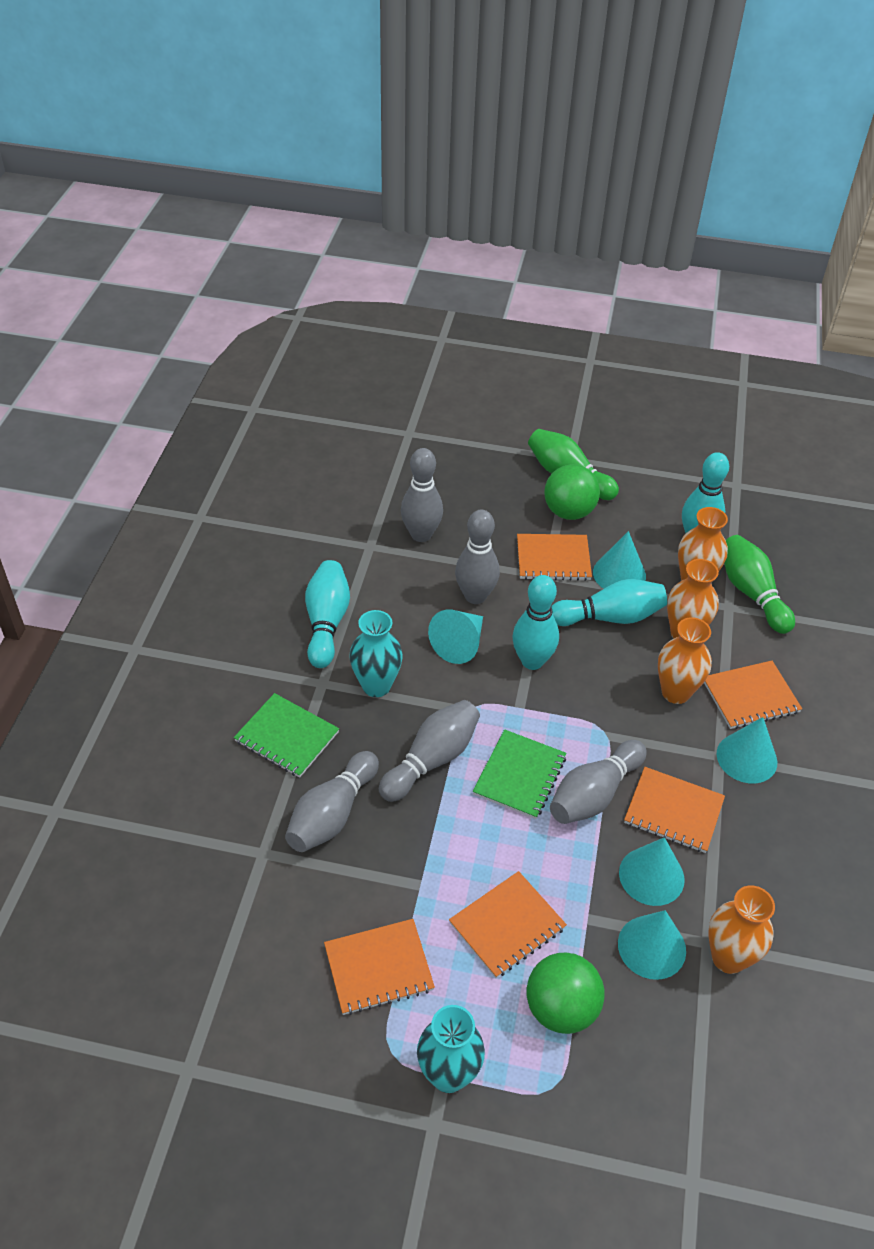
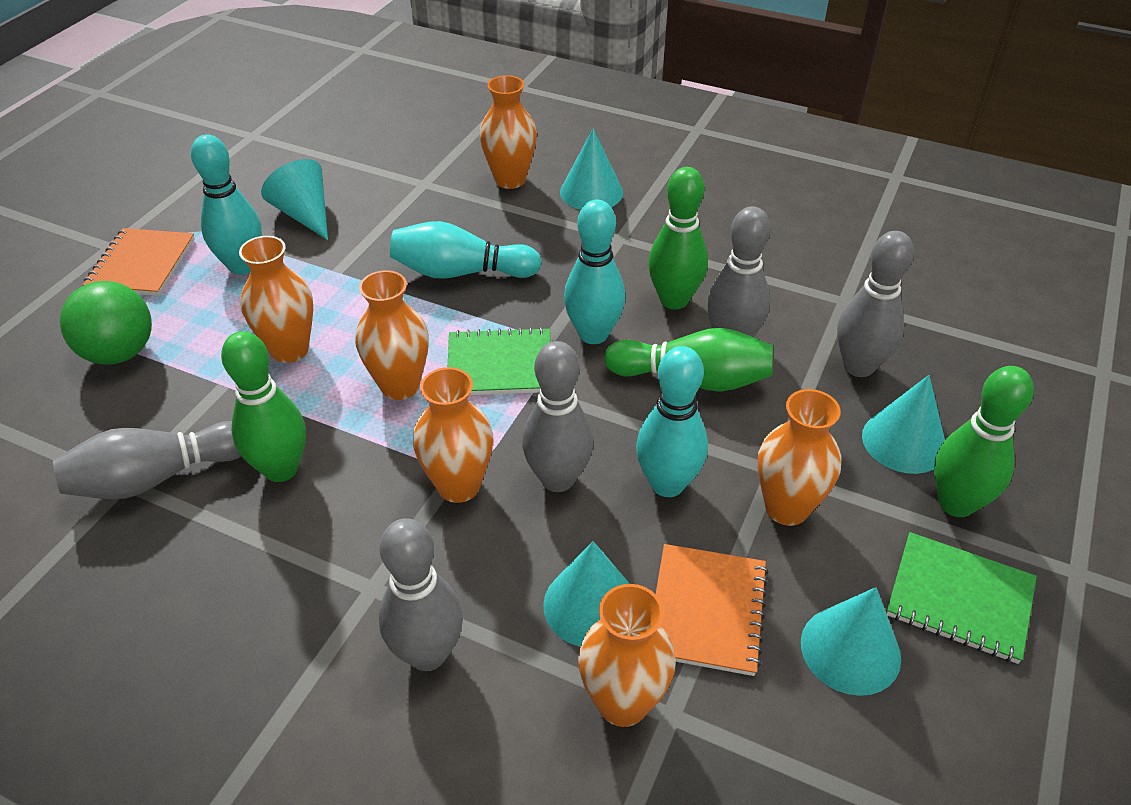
green ball: [527,953,604,1034] [544,464,600,520] = 2 -> [60,281,152,365] = 1
green bowling pin: [528,429,619,500] [724,535,795,634] = 2 -> [221,331,306,482] [604,328,773,392] [648,167,708,309] [934,366,1034,517] = 4
orange notebook: [324,919,435,1015] [449,871,567,978] [517,534,592,581] [624,767,725,853] [704,661,802,729] = 5 -> [82,228,195,296] [656,544,768,676] = 2
orange vase: [658,617,712,704] [667,559,719,639] [678,507,728,581] [708,885,775,974] = 4 -> [239,236,313,363] [355,270,429,400] [413,367,493,503] [480,75,537,189] [578,584,676,727] [758,389,841,526] = 6
turquoise vase: [349,610,403,697] [417,1005,485,1093] = 2 -> none = 0

